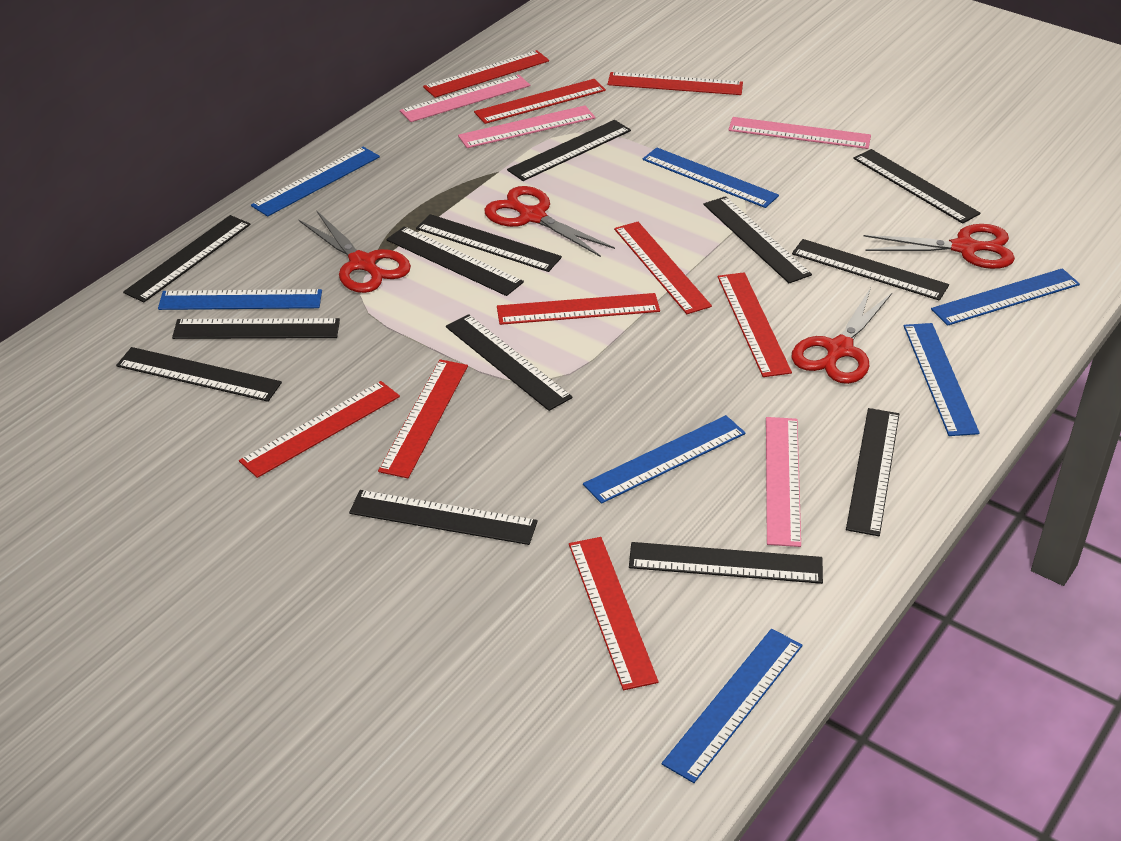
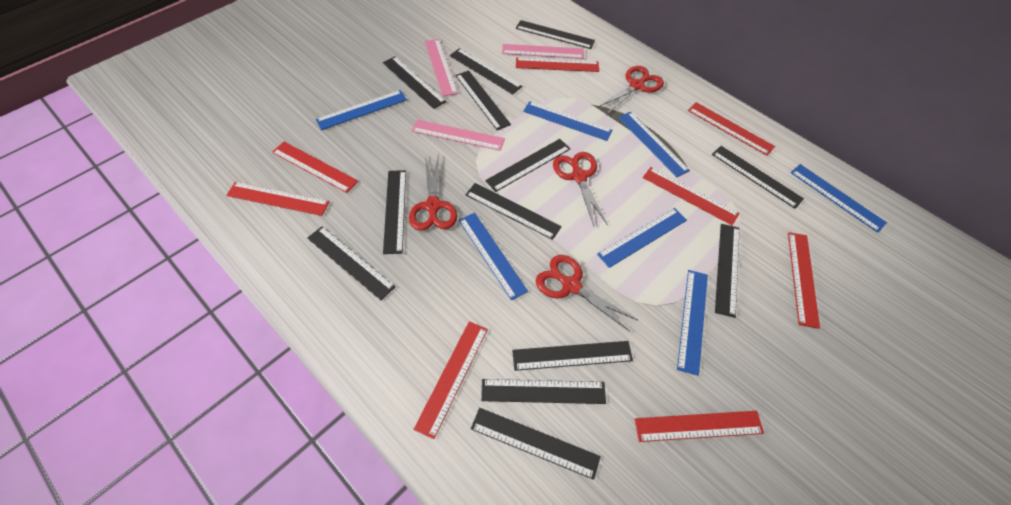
pink ruler: [400,74,530,122] [458,105,595,148] [728,117,871,149] [766,417,801,547] = 4 -> [412,120,505,151] [425,39,458,96] [502,44,584,59] = 3
red ruler: [239,381,400,478] [378,359,468,478] [423,50,549,98] [474,79,606,124] [497,293,660,325] [569,537,659,690] [607,72,743,95] [614,222,712,314] [718,272,792,377] = 9 -> [226,182,330,216] [272,142,359,193] [414,321,488,439] [516,58,599,72] [635,411,764,442] [643,167,740,225] [688,102,775,156] [788,232,820,329] = 8

